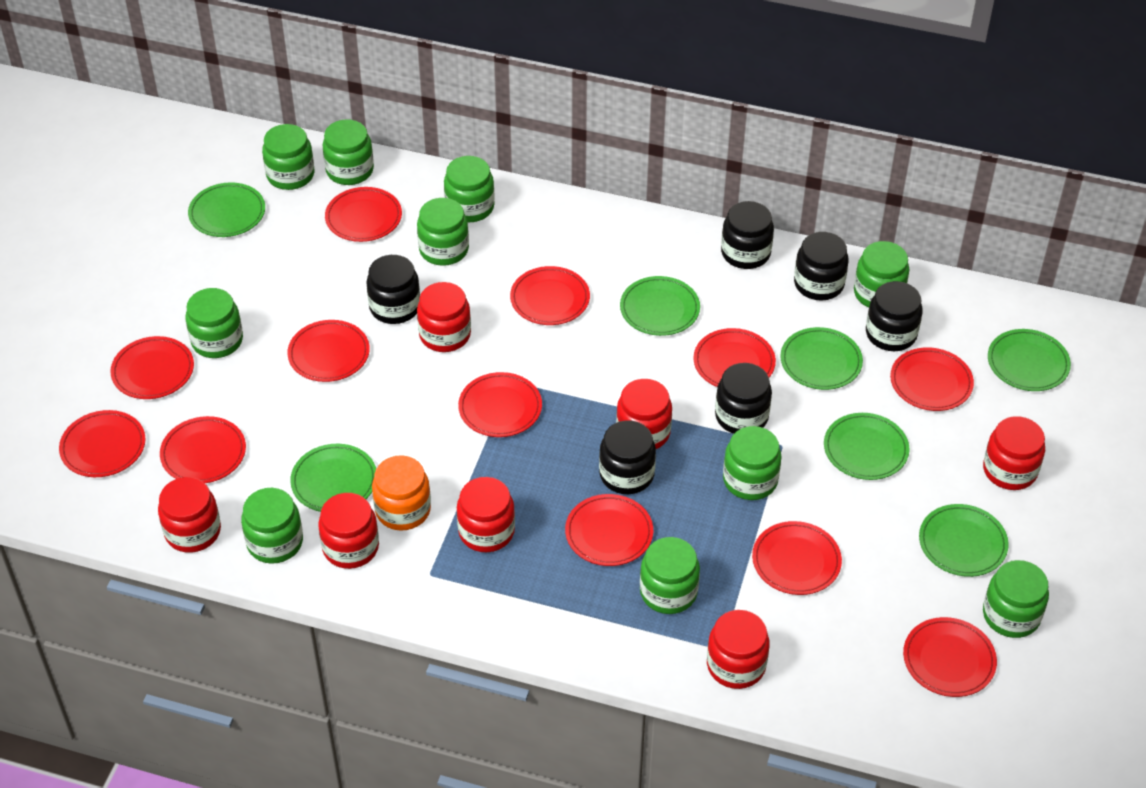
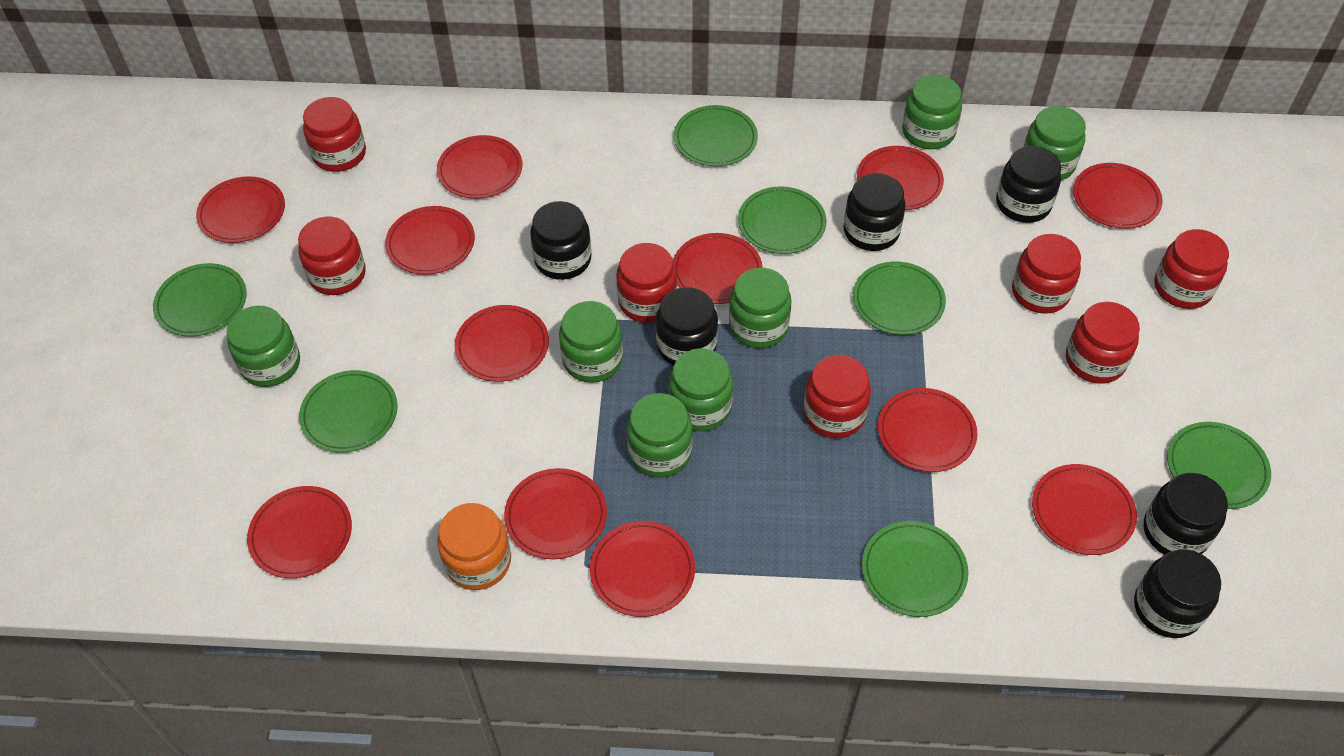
green jar: [186,288,243,358] [241,488,303,564] [262,124,314,190] [323,119,374,185] [417,198,469,266] [444,156,495,222] [640,537,700,614] [723,426,781,500] [854,241,909,308] [983,560,1049,638] = 10 -> [227,306,300,387] [559,301,623,383] [627,393,693,478] [669,348,733,431] [729,268,792,348] [902,75,962,149] [1023,106,1086,181] = 7

